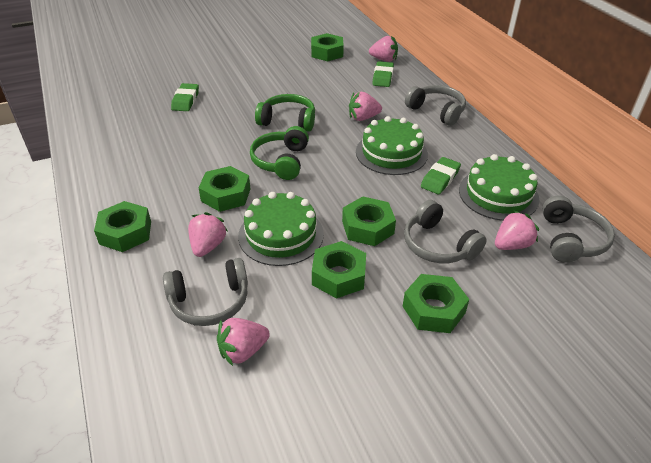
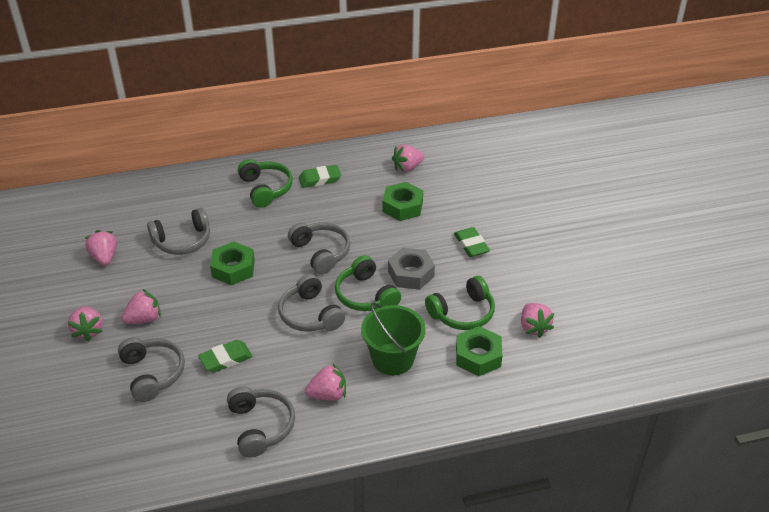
green bucket: none = 0 -> [361,302,426,375] = 1
green cake: [238,192,324,266] [356,116,428,175] [459,154,539,221] = 3 -> none = 0
green headphones: [250,126,309,180] [255,94,315,132] = 2 -> [238,159,293,208] [335,255,401,311] [425,276,495,330] = 3
green nut: [94,201,151,252] [199,166,250,212] [311,33,344,61] [312,241,366,299] [342,196,396,246] [403,274,469,333] = 6 -> [210,242,255,285] [383,182,423,221] [456,326,502,376] = 3
grey headphones: [163,258,248,326] [404,200,487,263] [405,85,466,126] [542,195,615,263] = 4 -> [118,337,185,402] [147,208,210,255] [227,386,295,457] [278,274,345,332] [288,222,350,274] = 5
grey nut: none = 0 -> [388,248,435,290] = 1
pink strawberry: [188,212,228,257] [217,318,270,366] [349,92,382,121] [369,36,398,62] [495,210,539,250] = 5 -> [68,306,103,341] [85,230,117,265] [121,289,161,324] [305,364,346,401] [392,145,424,172] [521,303,554,338] = 6

